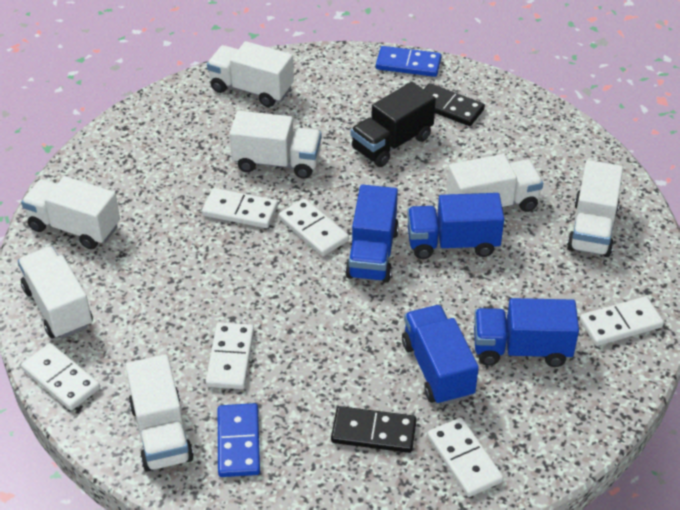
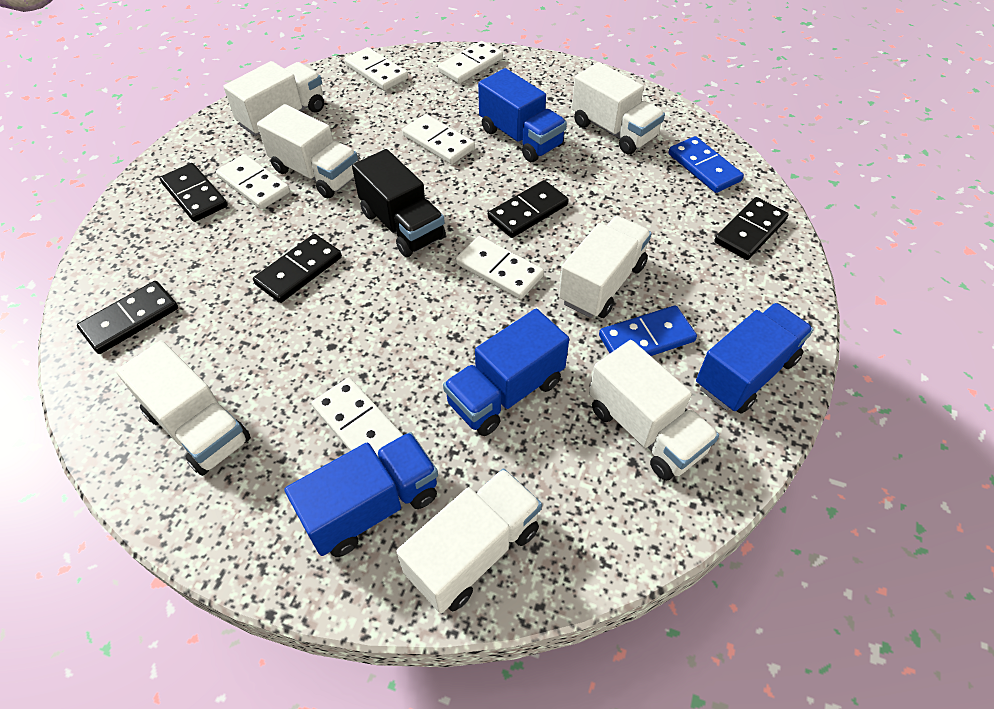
black domino: [331,406,417,453] [424,83,485,126] = 2 -> [77,281,178,354] [160,163,228,222] [253,234,342,303] [488,180,569,238] [714,197,789,260] = 5

